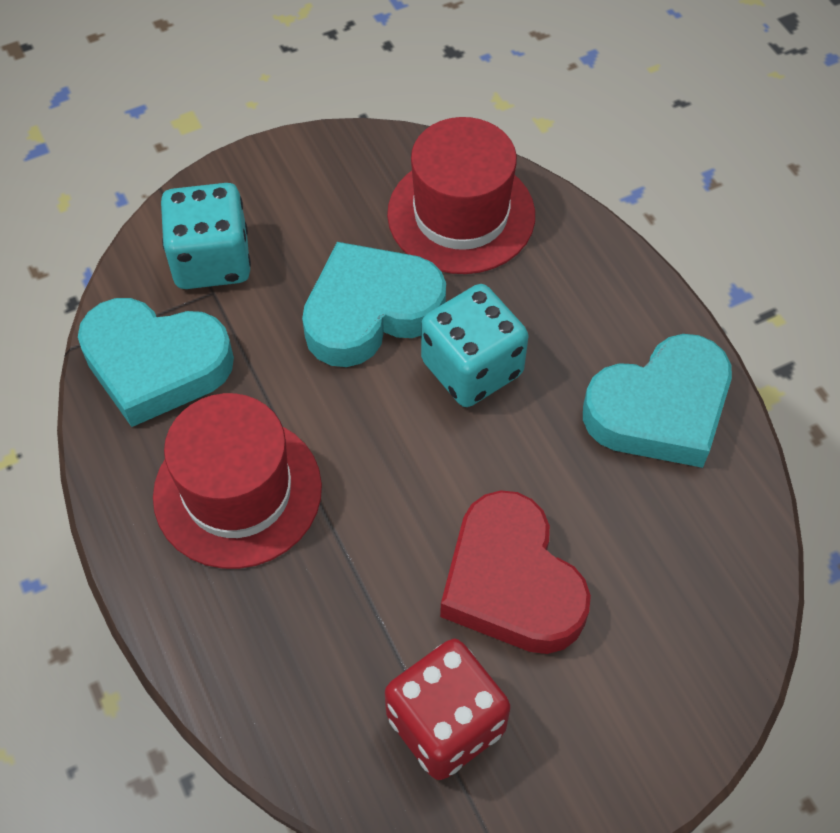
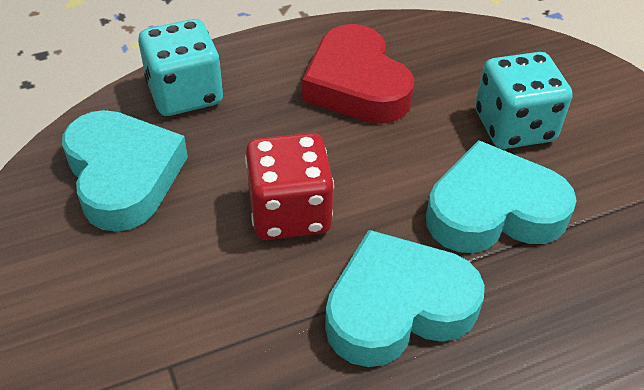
red hat: [153,393,322,569] [387,117,535,274] = 2 -> none = 0

